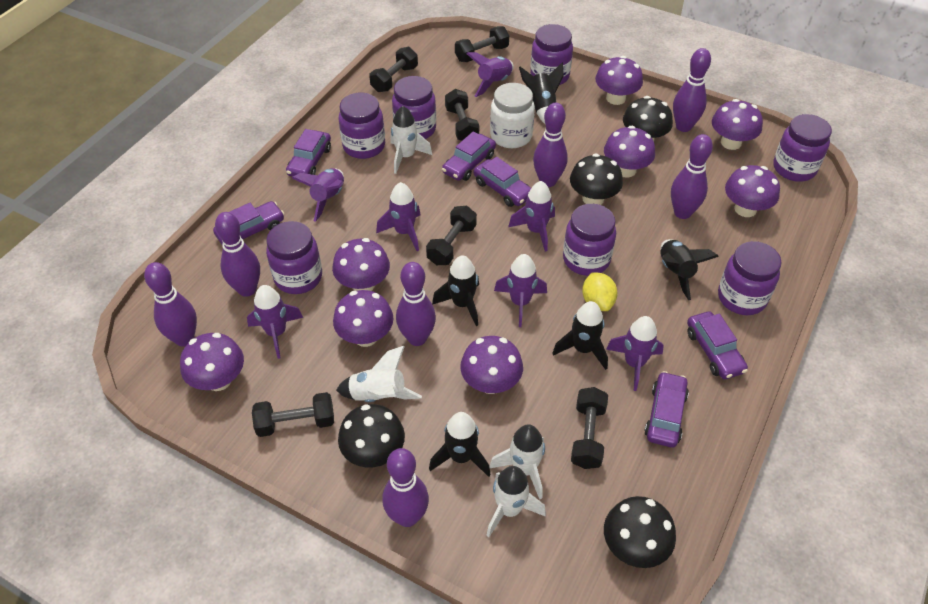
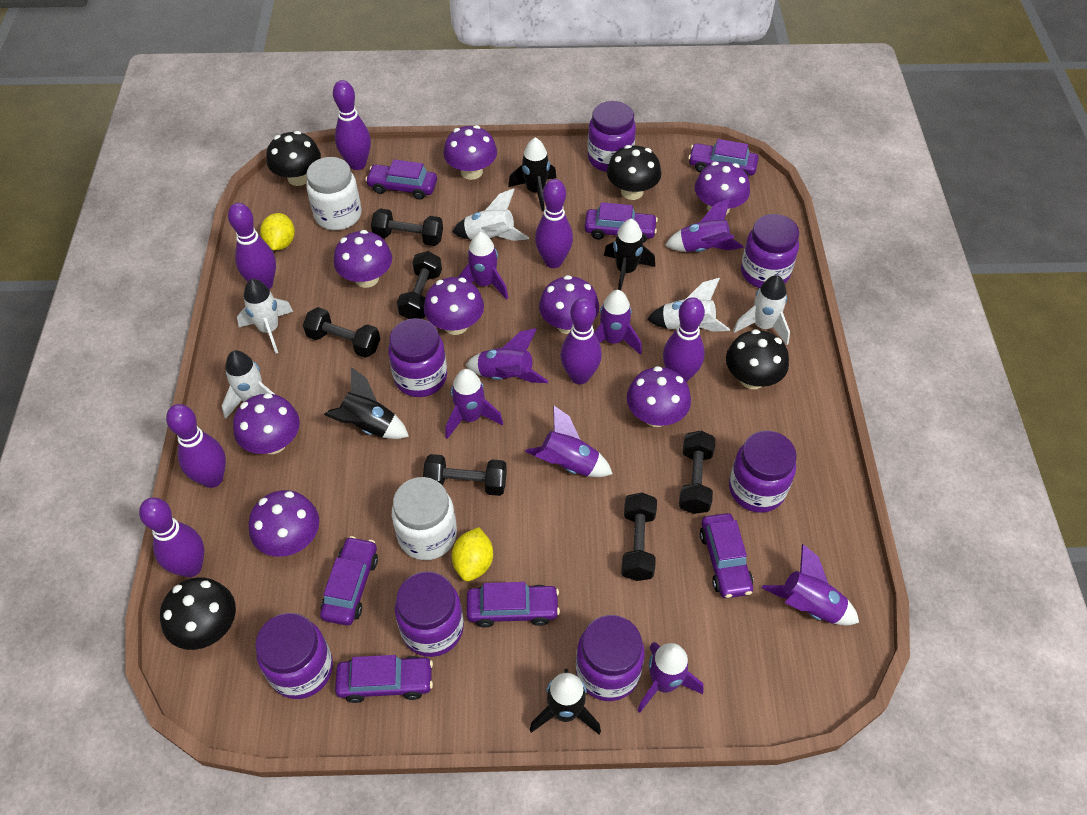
black rocket: [429,412,491,477] [432,255,479,326] [519,63,564,124] [552,301,608,370] [660,239,719,300] = 5 -> [324,367,409,439] [508,138,556,211] [529,669,601,734] [604,219,655,290] = 4
purple car: [213,201,284,244] [286,129,331,177] [442,131,496,181] [473,157,531,207] [644,371,689,447] [687,311,748,379] = 6 -> [320,536,378,626] [335,655,433,703] [365,159,437,200] [467,582,560,628] [585,202,658,243] [688,139,759,176] [700,513,753,598] = 7
purple rocket: [247,285,303,359] [292,168,344,222] [376,182,420,251] [466,52,514,97] [494,254,547,327] [508,181,555,252] [606,316,664,391] = 7 -> [445,369,503,439] [458,232,508,300] [466,328,548,383] [525,405,613,477] [594,290,642,355] [637,642,703,713] [665,198,744,252] [762,544,859,625] = 8
white jar: [490,83,535,148] = 1 -> [306,157,362,230] [392,477,457,560] = 2
white rocket: [336,346,422,402] [390,106,432,174] [486,466,546,537] [489,424,545,499] = 4 -> [222,350,274,419] [237,279,293,353] [452,188,529,241] [647,278,730,332] [733,275,790,345] = 5
yellow lemon: [582,272,618,311] = 1 -> [260,213,295,250] [452,527,493,581] = 2

